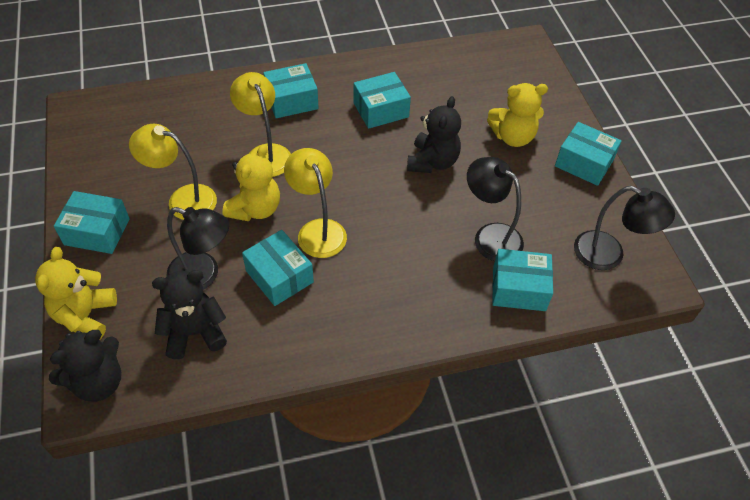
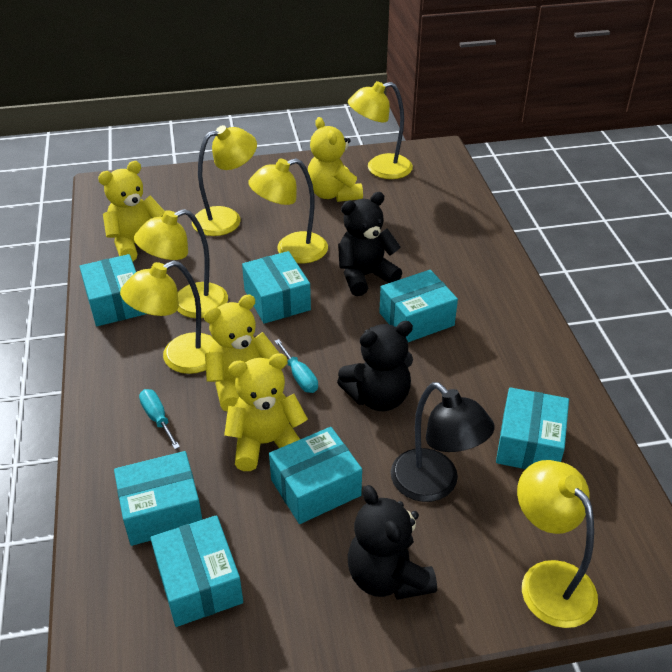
black lamp: [167,207,229,290] [467,157,524,261] [574,186,675,270] = 3 -> [391,382,495,502] = 1
turquoise box: [54,191,130,254] [242,230,314,306] [263,63,319,118] [354,72,411,129] [492,249,553,311] [555,122,622,186] = 6 -> [80,254,146,326] [114,451,202,546] [150,515,243,627] [242,251,311,324] [269,427,362,524] [379,270,458,342] [496,387,569,469] = 7
turquoise screwdriver: none = 0 -> [139,389,180,449] [275,339,318,393] = 2
yellow lamp: [129,124,217,220] [230,72,291,177] [284,148,347,258] = 3 -> [120,260,214,374] [134,209,228,318] [192,125,257,236] [248,158,328,263] [348,81,413,179] [517,460,598,628] = 6
yellow teddy bear: [35,247,117,340] [222,144,280,221] [487,83,548,147] = 3 -> [98,161,165,262] [204,294,279,412] [224,353,308,471] [308,117,363,202] = 4

